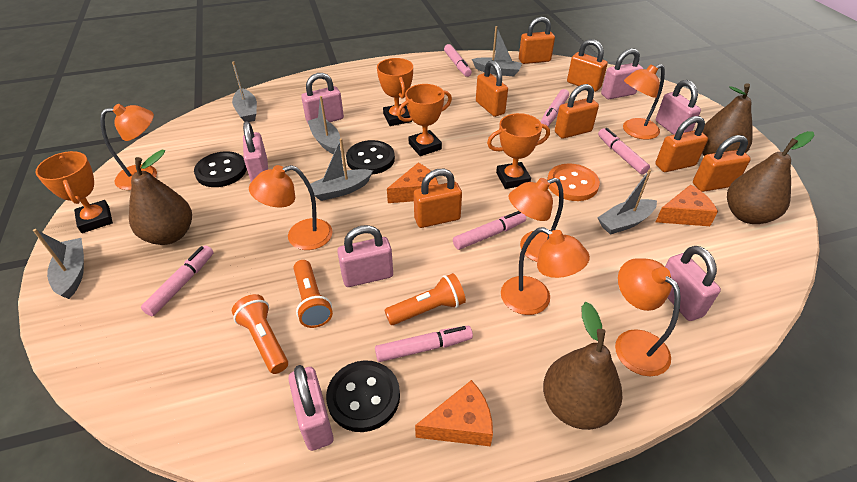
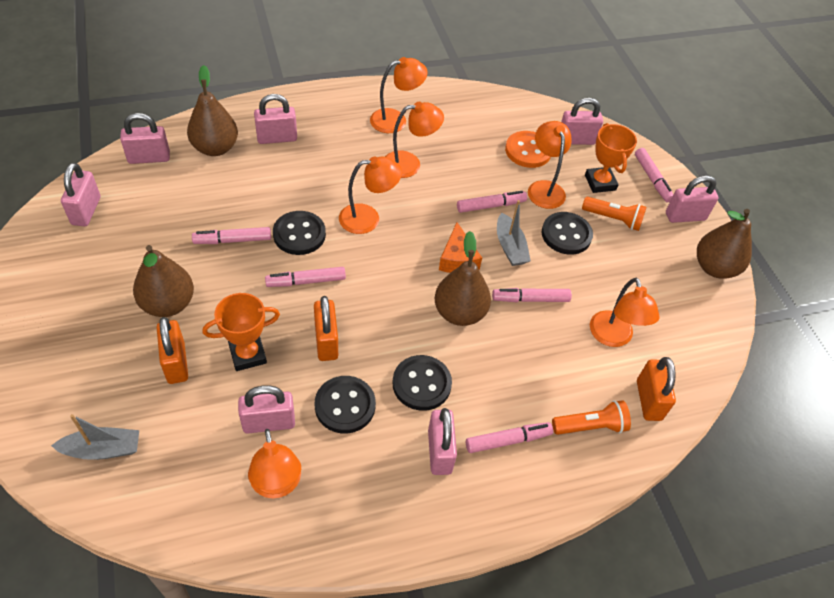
black button: [194,151,247,187] [326,360,400,432] [346,140,395,175] = 3 -> [273,211,326,255] [315,376,376,433] [393,355,452,411] [542,212,593,255] = 4
grey boat: [33,229,84,299] [232,61,257,122] [308,96,340,154] [310,138,373,201] [472,26,522,77] [598,169,657,235] = 6 -> [51,414,139,460] [497,200,531,266] = 2
orange cheese: [387,163,439,203] [415,380,493,447] [656,185,718,226] = 3 -> [439,222,482,273] = 1
orange flashlight: [232,294,288,374] [293,260,333,328] [385,273,466,325] = 3 -> [552,400,631,435] [582,197,646,231] = 2
orange padlock: [414,169,462,228] [476,60,508,117] [519,17,555,64] [555,84,599,139] [567,39,608,92] [655,116,708,172] [693,135,751,192] = 7 -> [157,317,188,384] [314,296,338,361] [637,357,676,421] = 3
orange trophy: [35,151,113,233] [377,58,413,126] [397,84,452,156] [487,113,550,189] = 4 -> [203,293,280,371] [585,123,637,193] = 2

